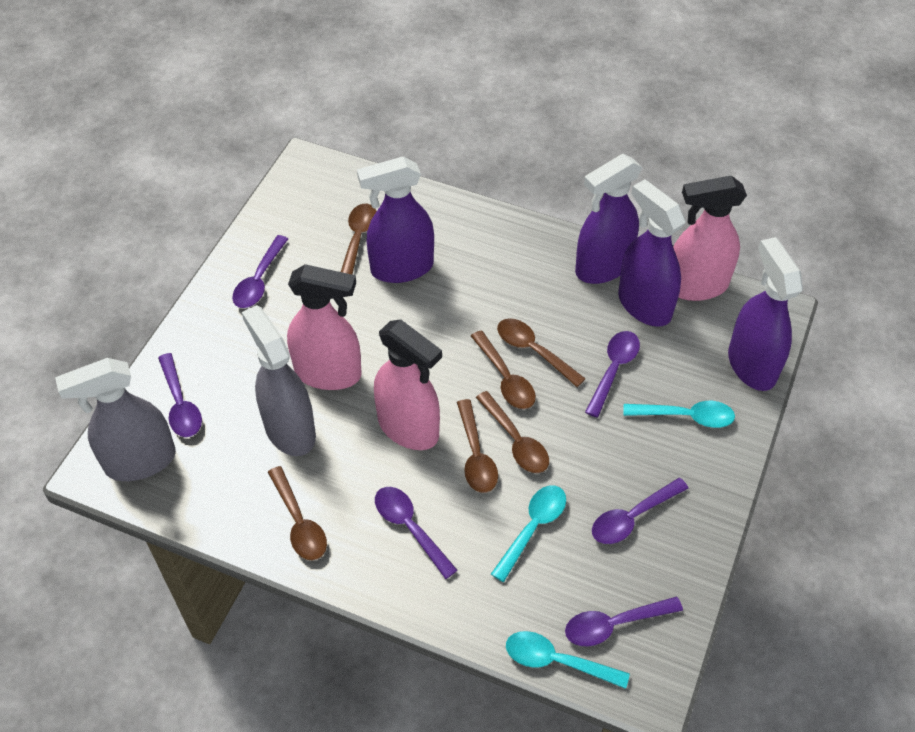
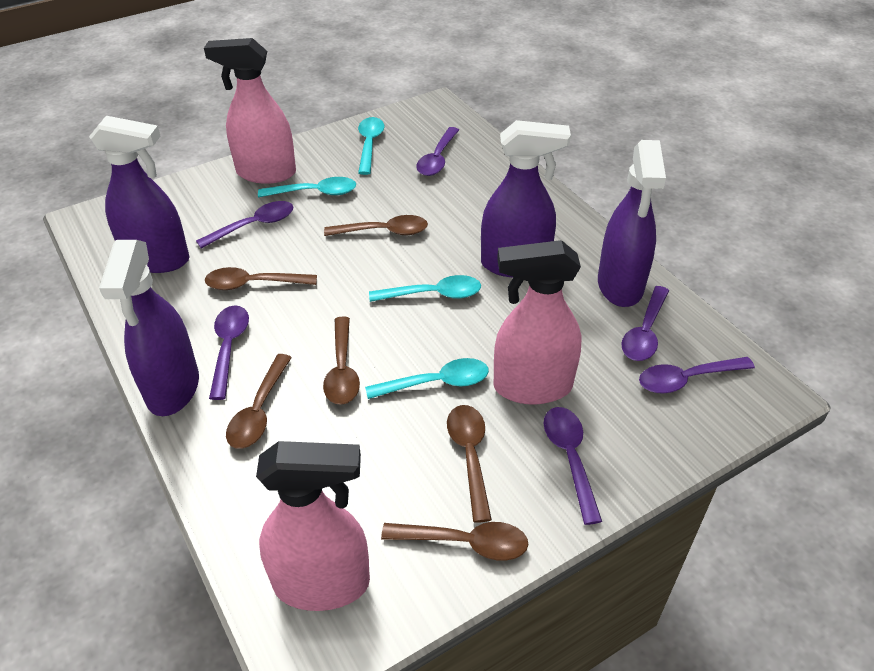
grey spray bottle: [55,358,176,481] [242,305,316,456] = 2 -> none = 0
turquoise spoon: [491,485,566,582] [506,631,630,689] [623,401,735,428] = 3 -> [258,177,356,197] [358,117,384,175] [365,358,489,399] [369,275,481,302] = 4

